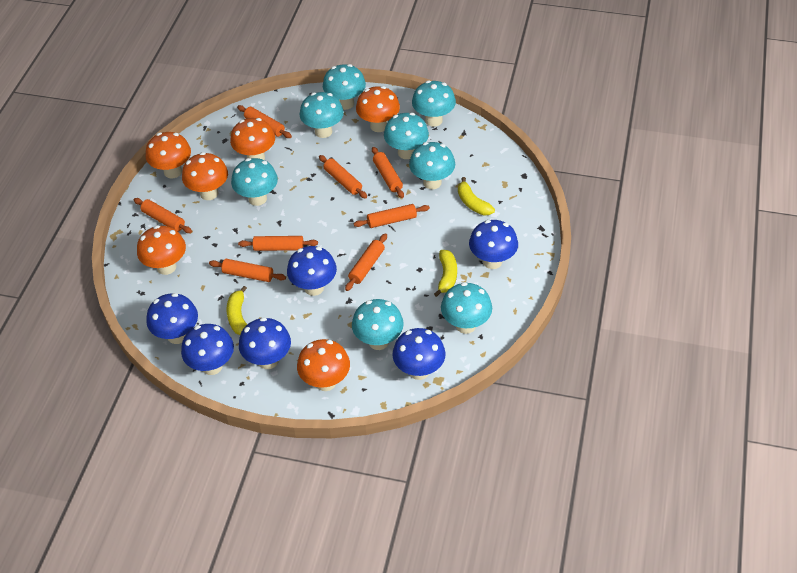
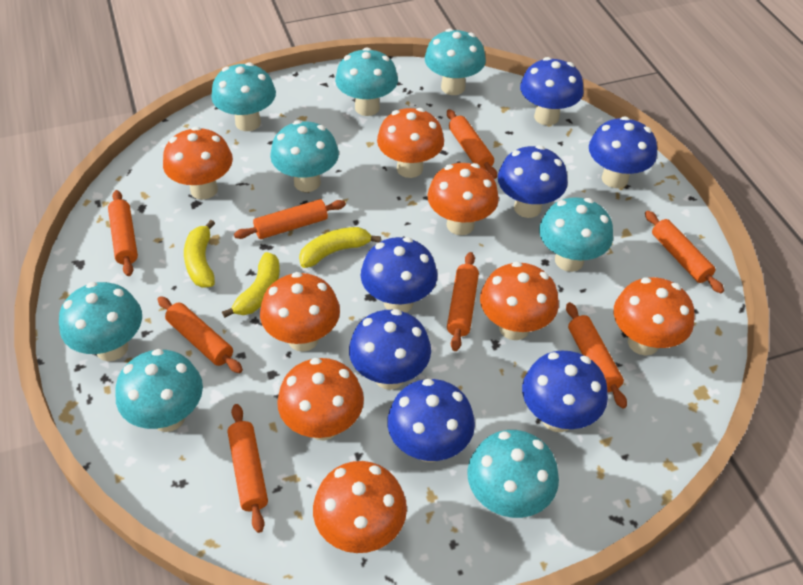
blue mushroom: [146,293,198,344] [181,324,234,375] [239,317,291,369] [287,246,337,296] [392,328,446,380] [469,220,518,269] = 6 -> [349,309,431,390] [361,237,437,312] [387,379,475,462] [498,145,568,218] [520,57,584,125] [522,350,608,432] [589,117,657,188] = 7
orange mushroom: [137,225,186,275] [146,132,191,178] [182,152,228,200] [230,118,275,160] [297,339,350,391] [356,86,400,132] = 6 -> [163,127,233,200] [260,272,340,352] [277,358,364,441] [313,461,407,553] [377,108,444,178] [427,163,499,235] [480,261,559,340] [614,277,695,356] = 8

